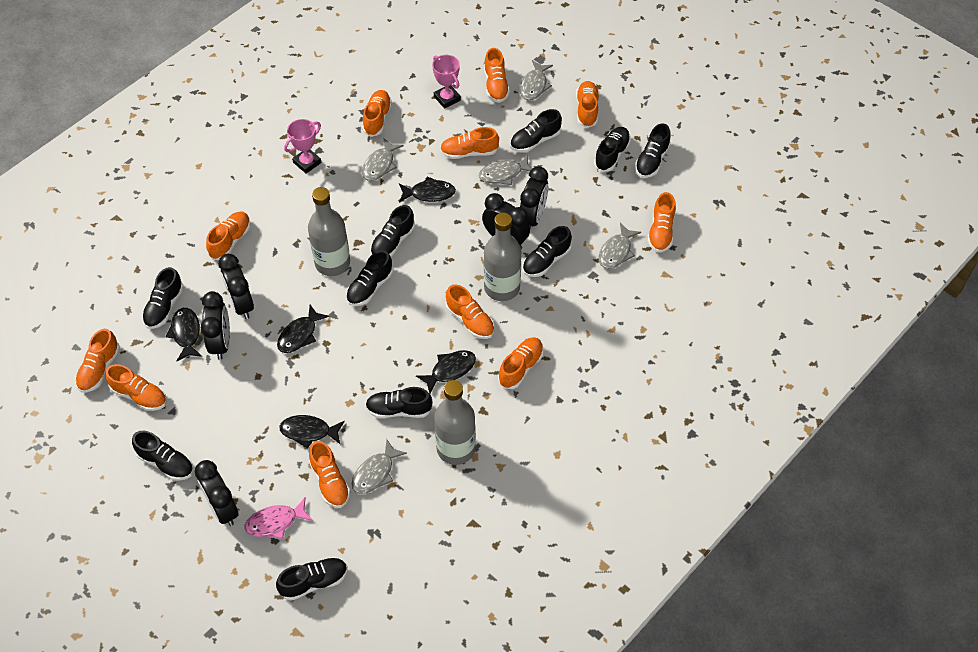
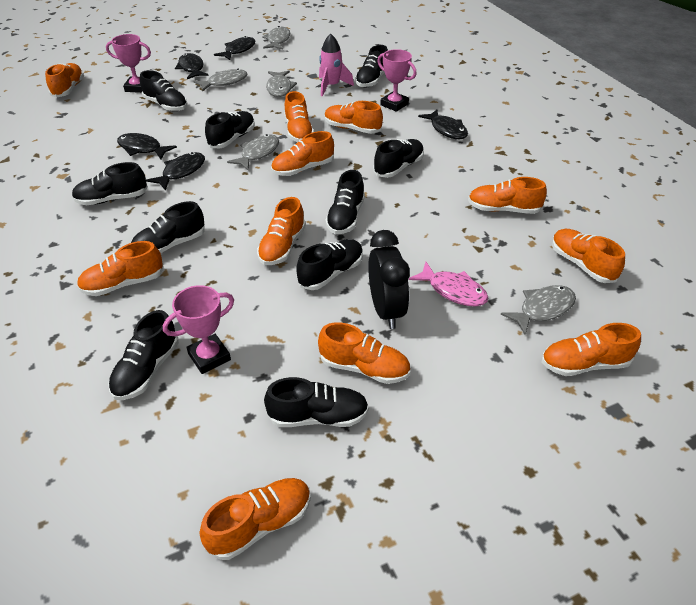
black clock: [195,460,239,526] [201,291,230,360] [218,254,254,319] [482,193,530,249] [520,166,548,228] = 5 -> [368,230,410,329] = 1
grey bottle: [308,187,350,276] [434,380,476,465] [484,213,521,301] = 3 -> none = 0
pink rocket: none = 0 -> [319,34,354,96] = 1
pink trophy: [284,119,321,174] [432,55,461,109] = 2 -> [106,34,151,93] [163,285,234,374] [378,49,417,112] = 3

